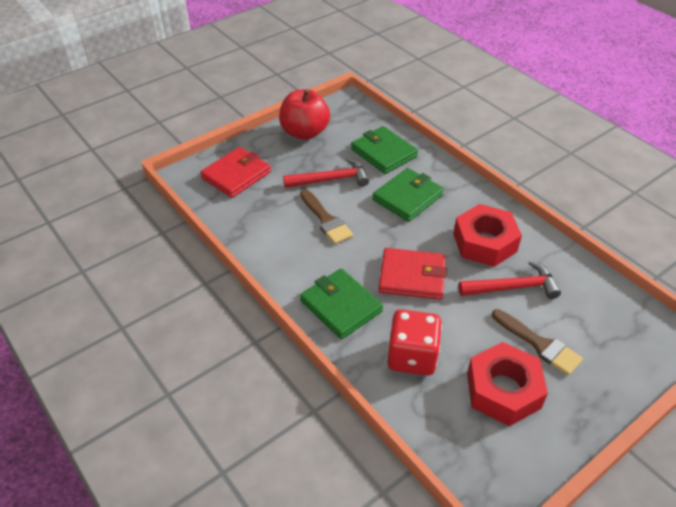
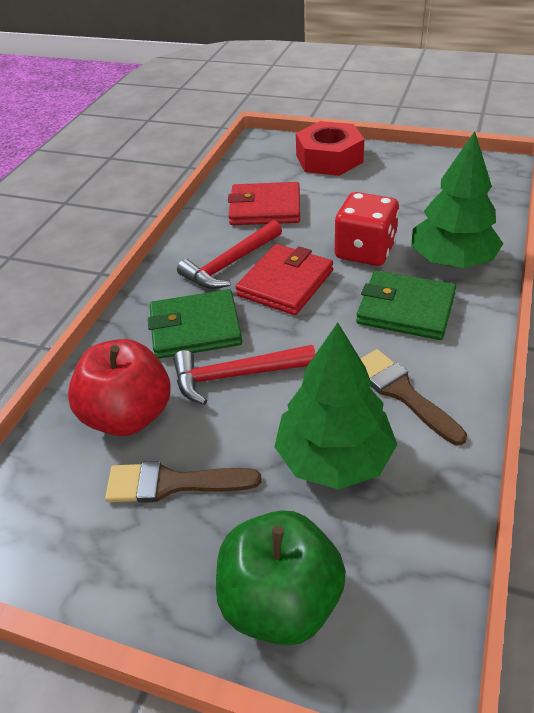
green apple: none = 0 -> [216,510,346,646] = 1
green tree: none = 0 -> [274,322,397,490] [411,131,503,268] = 2
green wallet: [300,268,383,339] [351,126,418,174] [372,168,444,222] = 3 -> [148,289,242,359] [356,271,456,340] = 2
red nut: [453,204,522,267] [467,342,548,426] = 2 -> [296,121,365,176] = 1

